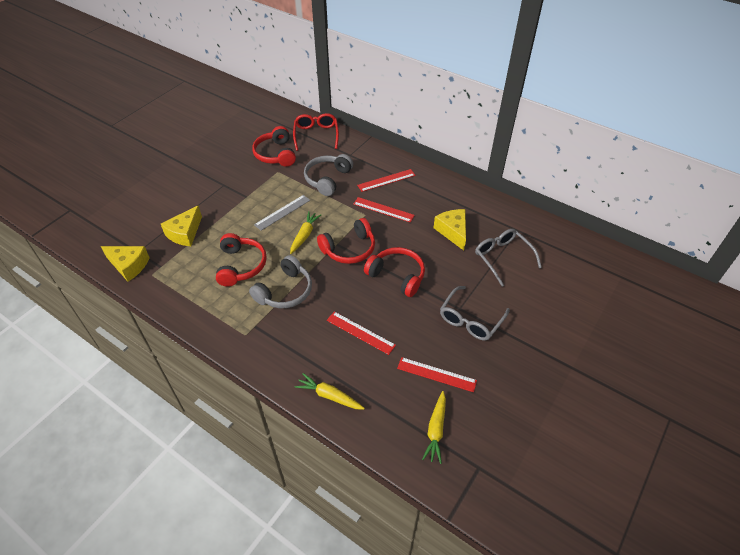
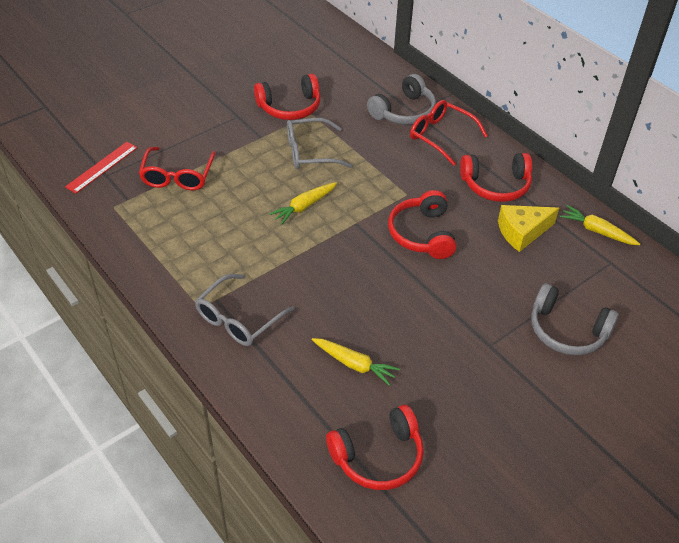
grey ruler: [254,195,310,231] = 1 -> none = 0
red glasses: [293,113,339,151] = 1 -> [139,147,216,190] [410,100,488,166] = 2
red ruler: [327,311,396,355] [353,197,415,223] [357,169,415,192] [397,357,477,392] = 4 -> [65,142,138,193] = 1
yellow cheese: [101,246,150,282] [161,205,202,246] [434,209,466,251] = 3 -> [498,205,559,252] = 1

